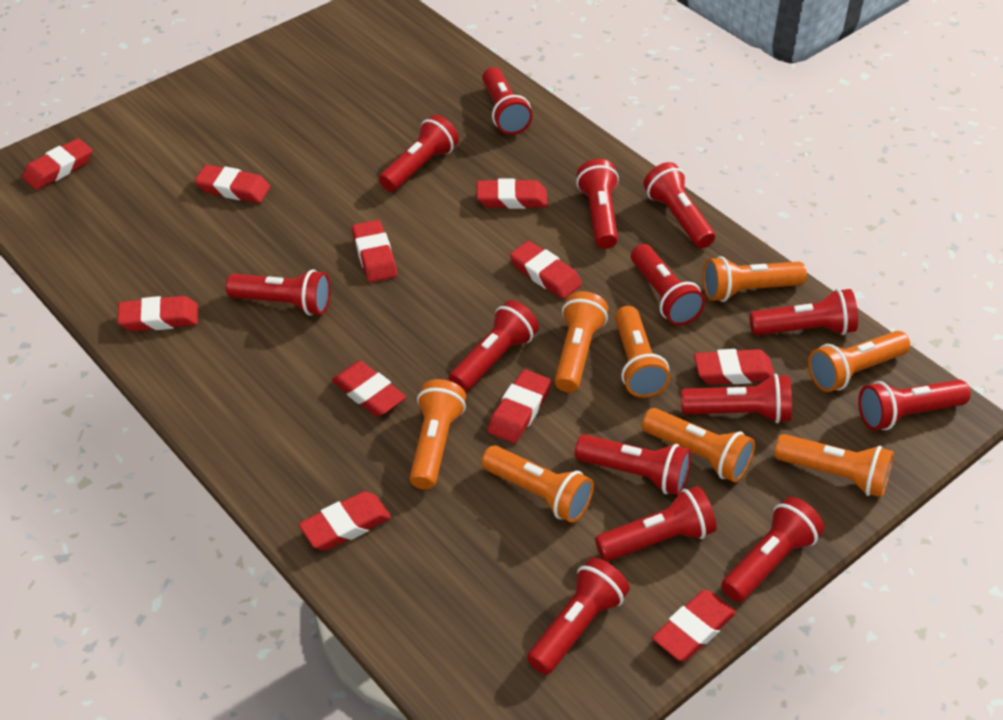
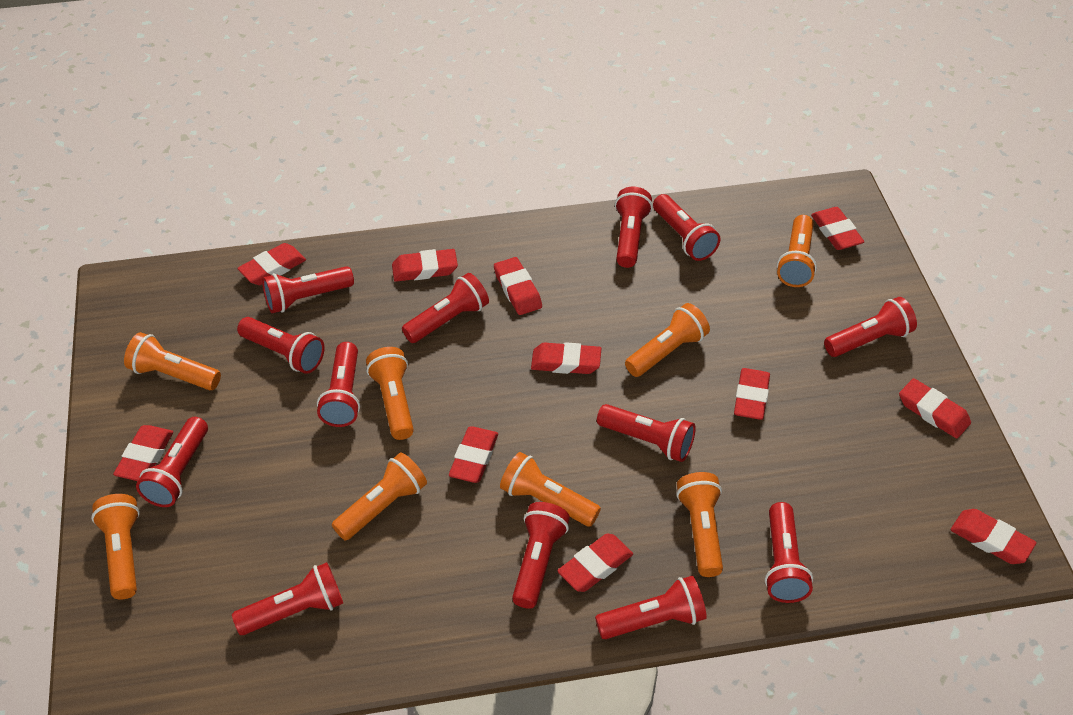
red flashlight: [226,269,331,315] [379,115,459,192] [449,300,539,392] [482,67,533,135] [527,558,630,675] [575,434,691,495] [576,159,619,249] [595,486,717,561] [631,244,705,326] [643,162,715,248] [681,374,792,423] [721,497,824,602] [749,289,858,335] [858,380,971,430] = 14 -> [136,417,208,507] [232,562,343,635] [237,317,325,374] [262,266,354,313] [317,342,360,427] [402,273,489,343] [512,502,570,609] [595,576,707,639] [597,404,696,462] [615,187,653,268] [653,194,721,261] [765,502,813,603] [824,297,917,357] = 13

